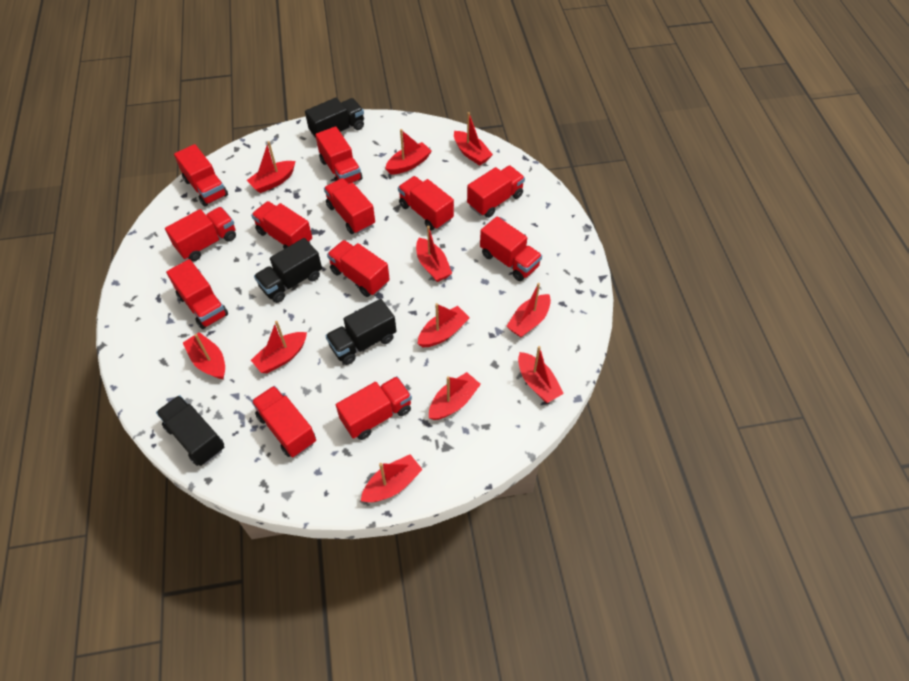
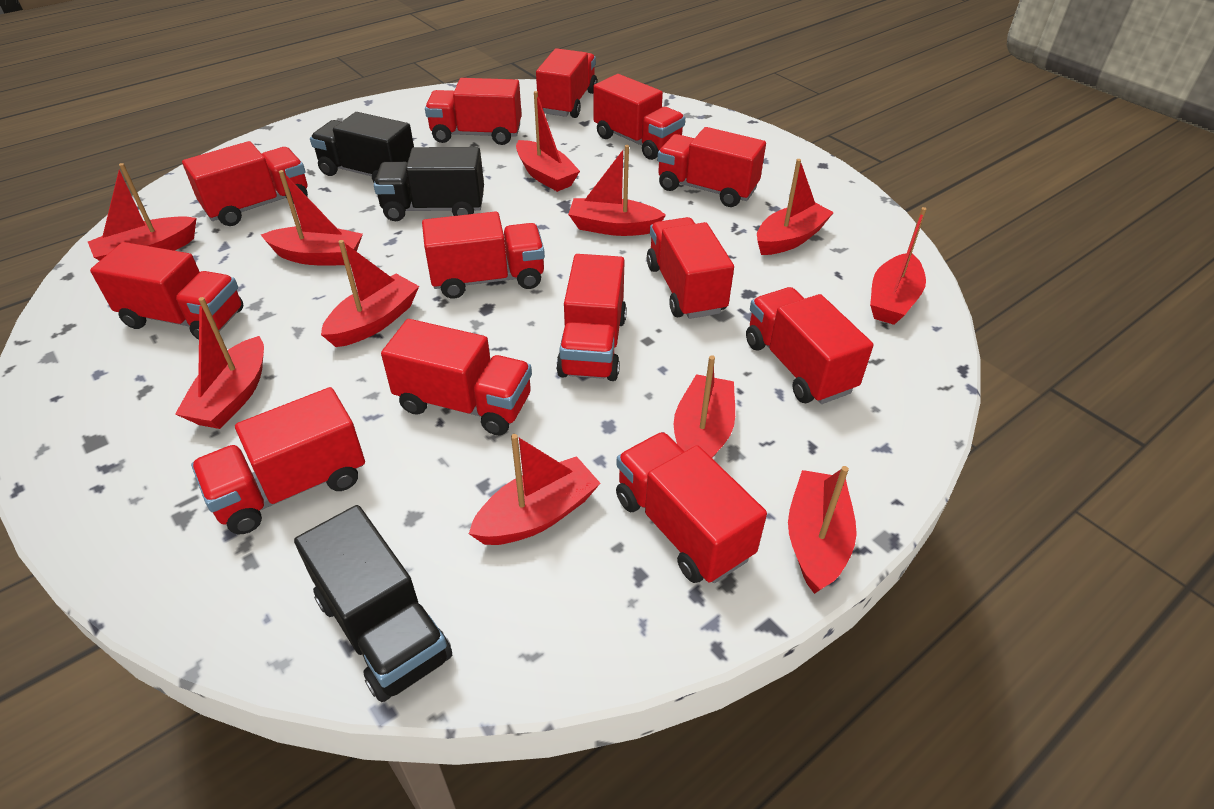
black truck: [156,395,224,466] [254,238,322,303] [305,97,364,139] [325,299,396,365] = 4 -> [294,505,452,702] [310,112,414,183] [374,147,484,221] = 3
red truck: [165,207,236,261] [166,259,228,329] [174,144,228,207] [251,201,312,249] [251,386,316,457] [315,126,363,184] [324,178,375,234] [327,240,390,297] [336,376,412,440] [398,176,454,231] [467,166,525,218] [480,217,542,281] = 12 -> [90,242,243,340] [182,141,308,226] [191,387,365,534] [381,319,532,435] [422,211,545,299] [425,78,522,145] [536,48,597,118] [556,254,627,381] [593,74,685,160] [616,432,767,583] [647,217,734,319] [657,127,766,207] [746,287,873,404] = 13

